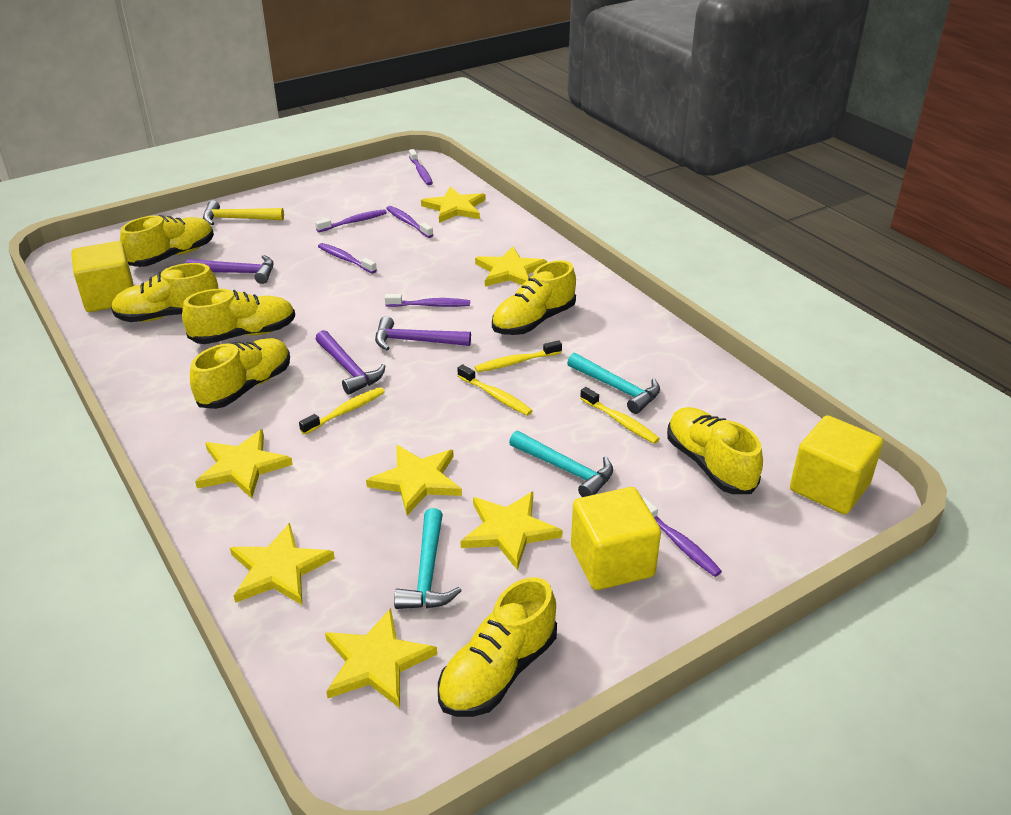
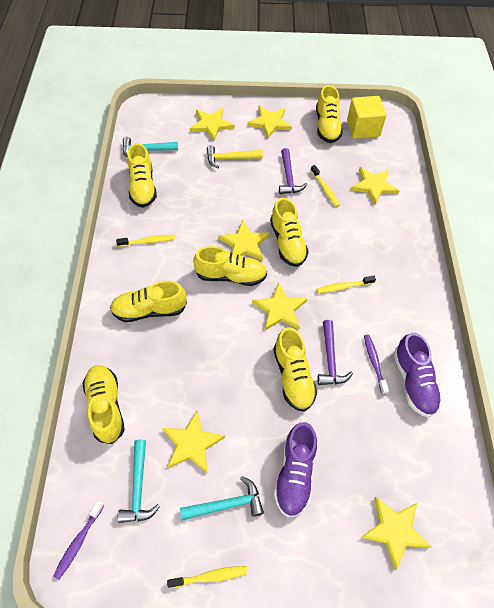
purple hammer: [186,255,274,284] [316,330,385,395] [375,316,471,350] = 3 -> [279,148,307,194] [317,320,353,385] = 2
purple shoe: none = 0 -> [274,422,317,517] [394,333,442,417] = 2
purple toothbrush: [315,209,387,232] [318,243,377,274] [385,294,470,307] [386,206,433,238] [409,149,433,185] [642,497,722,577] = 6 -> [53,501,105,580] [364,335,389,395] = 2
yellow cube: [71,241,134,312] [571,487,661,590] [790,415,883,514] = 3 -> [347,96,386,139] = 1

